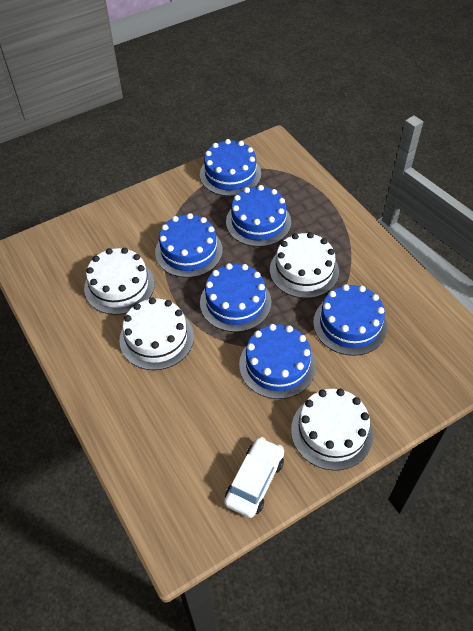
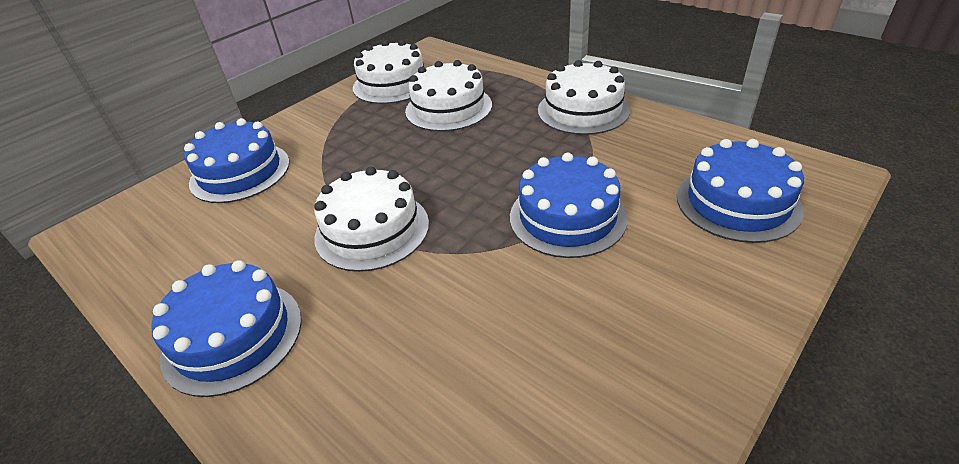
blue cake: [155,213,223,278] [200,139,261,196] [200,263,271,332] [226,185,291,247] [239,324,316,399] [313,284,387,356] = 6 -> [151,260,302,397] [184,118,290,203] [510,153,628,258] [677,139,804,243] = 4
white car: [224,437,284,518] = 1 -> none = 0

